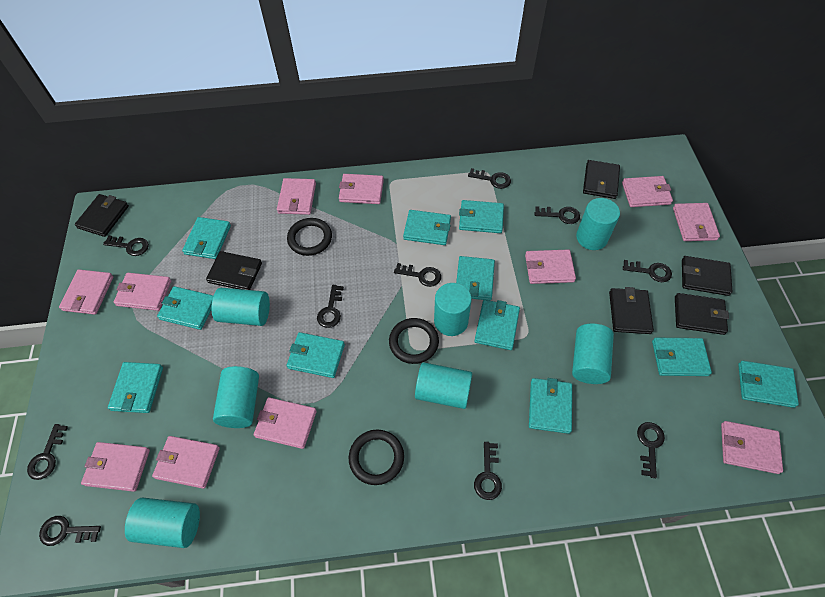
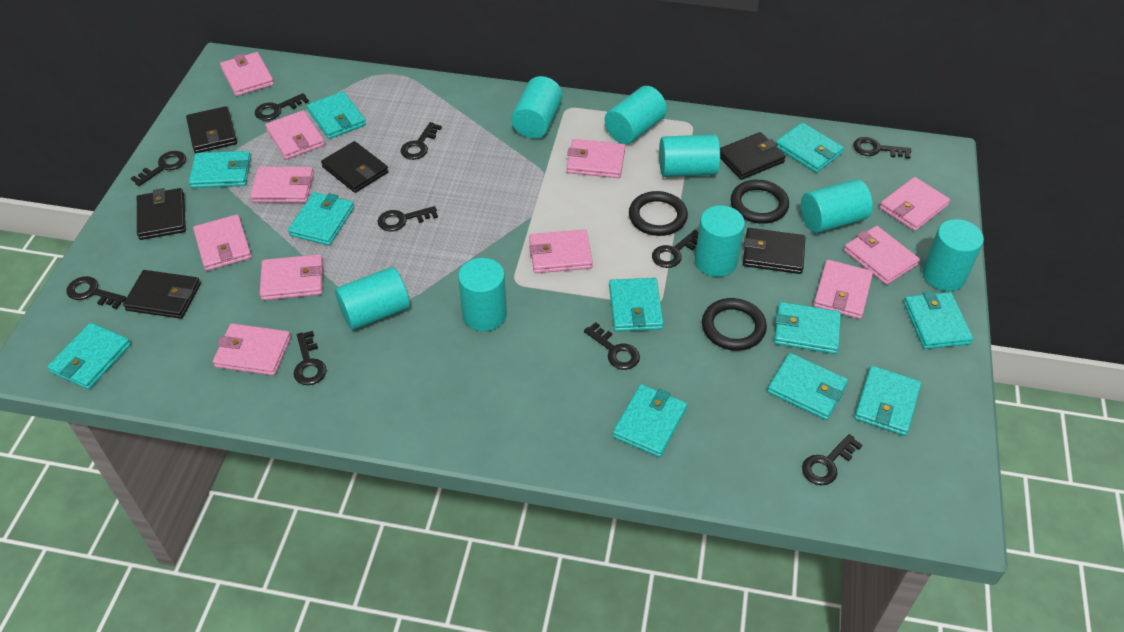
turquoise cylinder: [125,498,200,548] [212,288,270,326] [213,366,259,428] [415,362,472,409] [434,283,472,336] [572,324,614,384] [576,198,620,250] = 7 -> [335,267,410,330] [458,258,507,331] [511,76,563,139] [605,86,667,145] [659,134,720,177] [695,205,745,277] [801,179,873,233] [922,219,984,291] = 8

